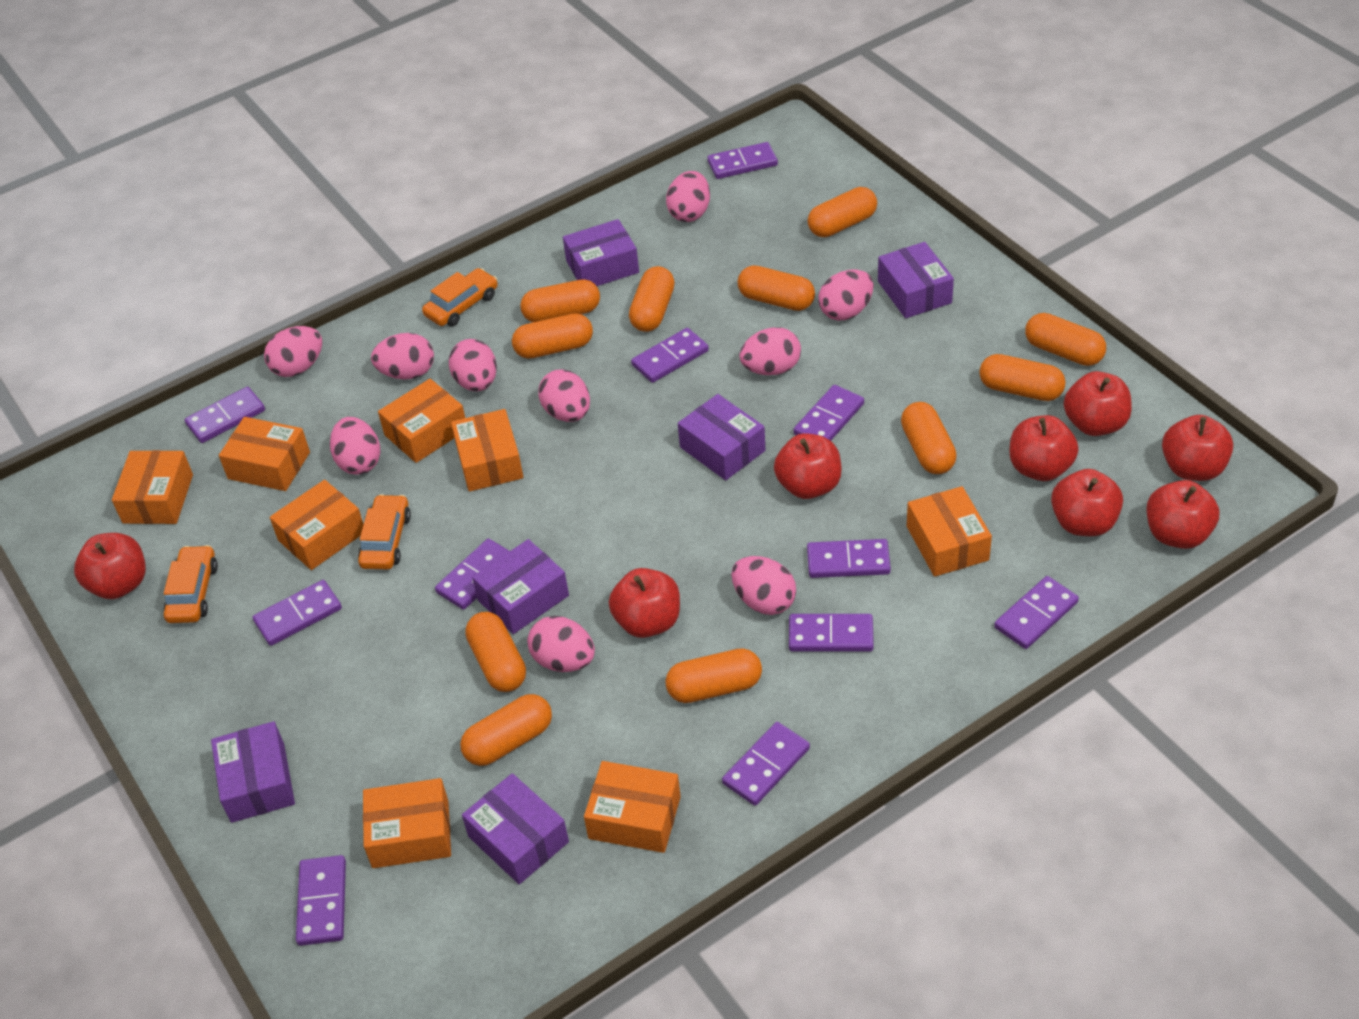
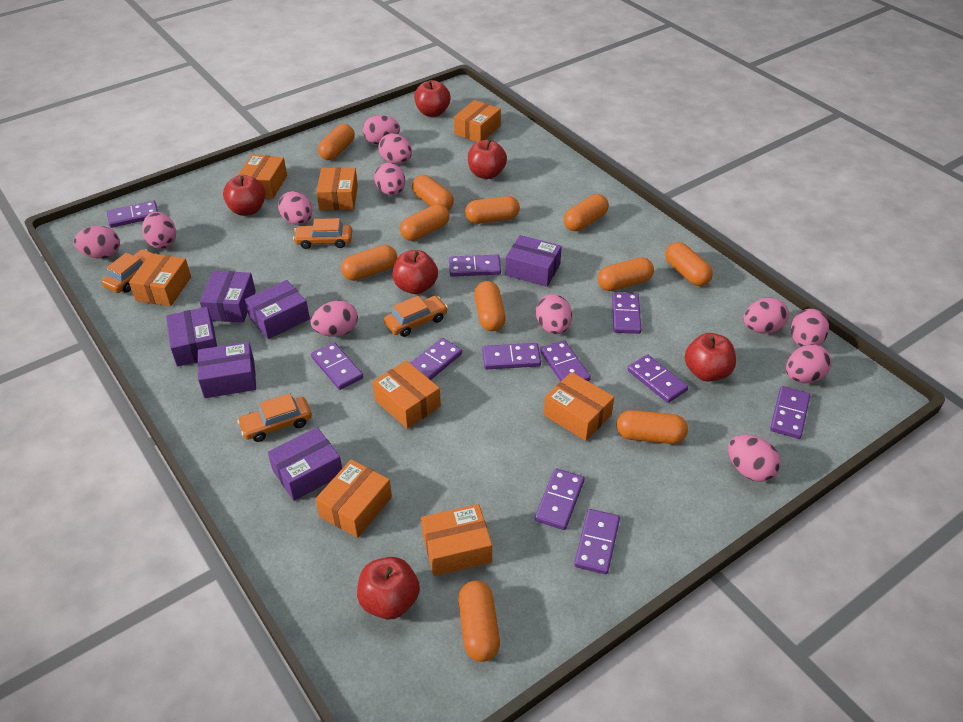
orange car: [163,545,218,623] [358,494,411,569] [422,268,498,326] = 3 -> [101,249,156,293] [237,393,312,442] [293,218,352,249] [384,296,448,337] = 4
pink egg: [264,326,322,377] [330,417,380,475] [371,333,434,379] [449,339,497,391] [527,616,595,672] [538,370,590,422] [666,171,710,222] [732,556,796,615] [739,327,801,375] [818,270,873,321] = 10 -> [73,226,120,258] [142,212,176,249] [278,191,312,225] [310,301,358,337] [363,115,400,144] [374,163,405,196] [378,133,412,164] [536,294,572,334] [728,435,781,482] [743,298,789,333] [786,344,832,383] [791,309,829,347] = 12
red apple: [74,533,146,599] [609,568,680,638] [774,433,842,499] [1009,415,1079,481] [1051,469,1123,536] [1064,371,1132,436] [1147,480,1219,549] [1162,415,1233,481] = 8 -> [223,175,266,216] [357,557,420,620] [392,250,438,294] [414,80,451,117] [468,139,507,179] [685,333,736,382] = 6

